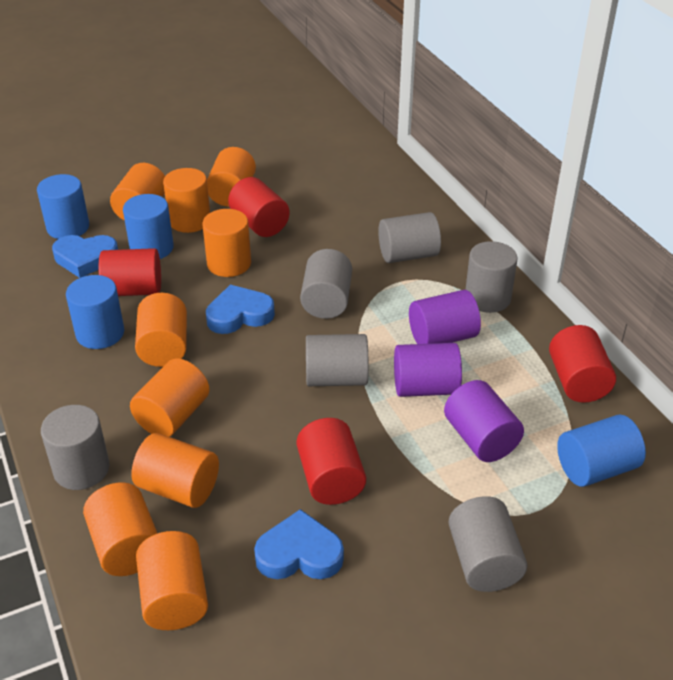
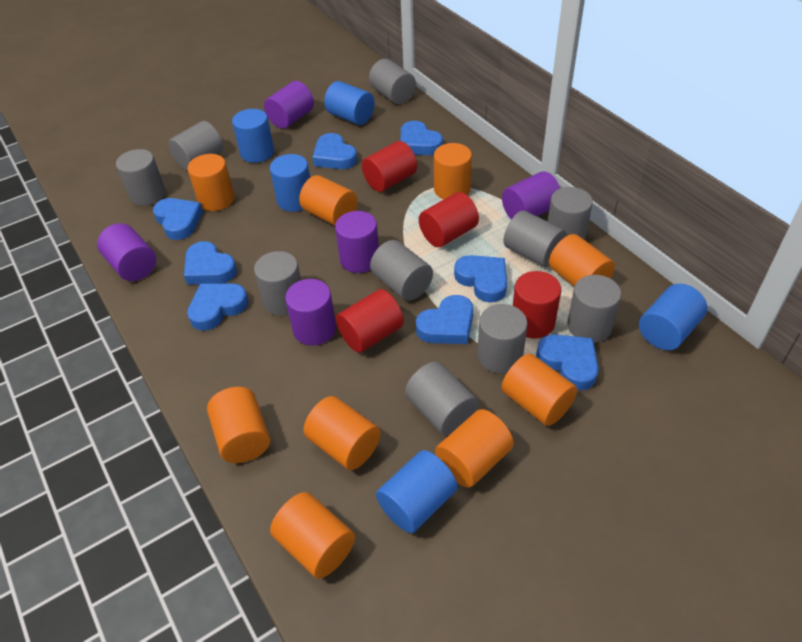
blue cylinder: [37,174,89,239] [66,275,124,349] [123,194,174,259] [557,414,646,487] = 4 -> [232,109,274,163] [270,154,310,212] [324,81,375,125] [376,450,458,533] [639,284,707,350] = 5
blue heart: [52,235,118,278] [206,285,275,334] [254,509,344,579] = 3 -> [153,198,203,240] [184,241,237,285] [187,284,248,331] [312,133,357,169] [401,121,443,155] [416,295,473,344] [454,255,507,303] [536,334,599,390] = 8
grey cylinder: [41,405,110,490] [300,249,352,319] [306,334,369,386] [378,212,441,263] [448,496,527,592] [466,241,518,313] = 6 -> [116,149,165,206] [168,121,223,171] [254,251,301,316] [369,59,416,104] [370,240,433,301] [405,362,479,436] [477,304,528,374] [503,211,566,267] [548,187,593,240] [567,275,622,343] = 10
purple cylinder: [394,343,462,397] [409,290,481,344] [444,380,524,462] = 3 -> [97,223,156,281] [264,81,314,129] [285,279,336,346] [335,211,379,273] [502,171,560,220] = 5

